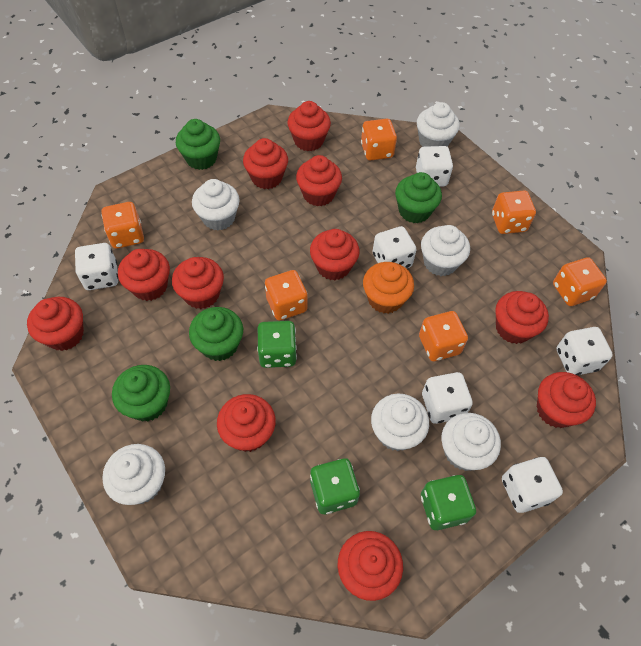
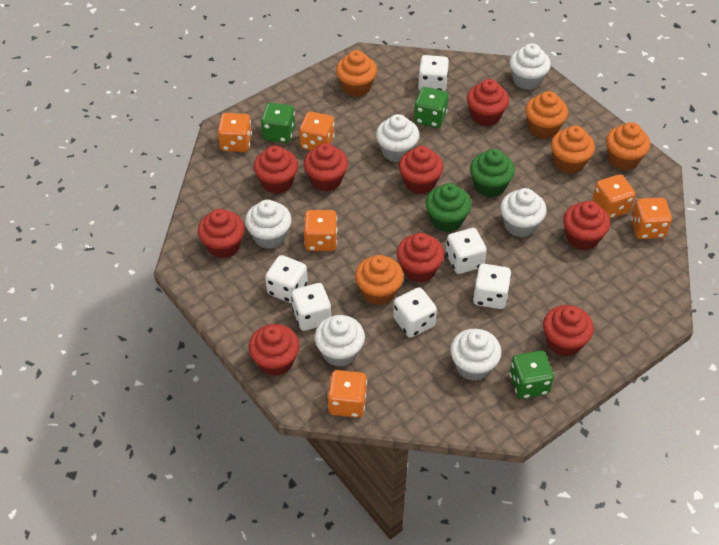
green cupcake: [112,365,170,421] [176,119,220,170] [189,307,243,361] [395,172,442,223] = 4 -> [426,183,472,232] [470,149,515,197] = 2
orange cupcake: [363,262,414,314] = 1 -> [336,50,377,97] [355,255,404,305] [525,91,568,139] [551,126,595,174] [606,122,650,170] = 5
red cupcake: [27,297,84,351] [118,249,170,301] [172,257,224,309] [217,394,276,452] [243,138,288,189] [287,101,331,151] [296,155,342,206] [310,229,360,280] [338,531,403,601] [495,291,549,344] [537,372,596,428] = 11 -> [198,209,245,258] [249,324,300,376] [254,145,298,194] [304,143,348,191] [397,233,444,283] [399,146,443,194] [467,79,509,126] [543,305,594,356] [563,201,610,250] = 9

